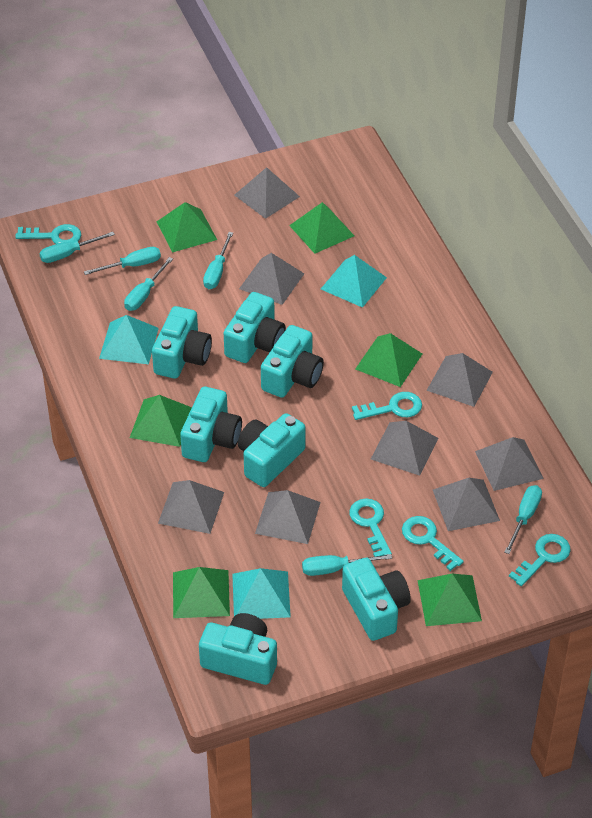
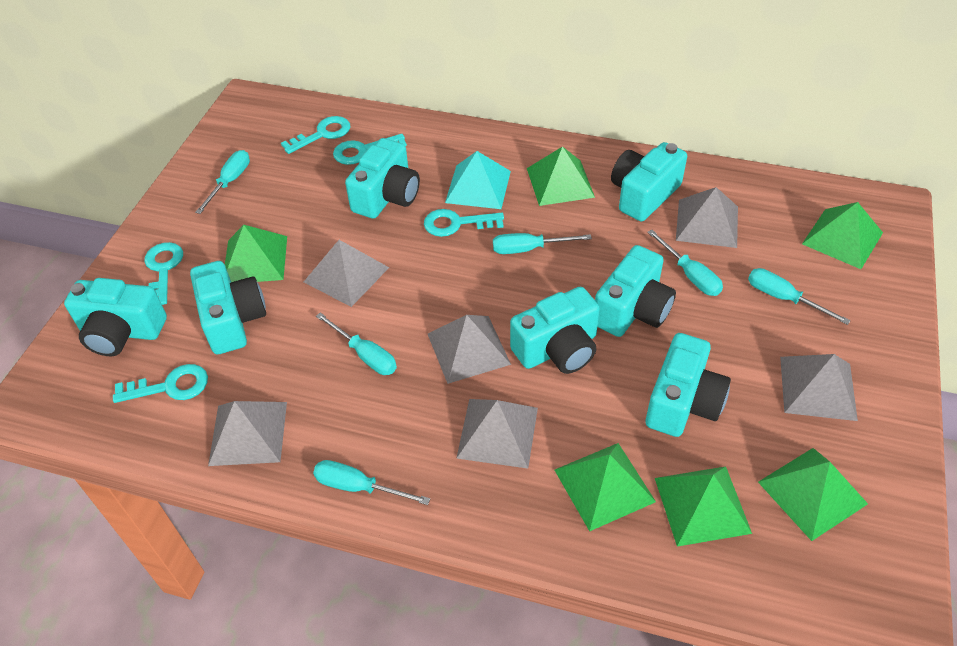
grey pyramid: [158,480,224,534] [235,167,300,219] [239,253,304,305] [255,490,321,544] [371,421,438,476] [426,353,493,407] [433,478,500,531] [475,437,544,491] = 8 -> [208,401,287,466] [304,240,389,307] [428,315,511,384] [456,399,538,469] [676,187,738,248] [780,354,858,421] = 6
turquoise pyramid: [99,315,159,364] [232,568,291,619] [321,255,387,308] = 3 -> [445,151,511,209] = 1

